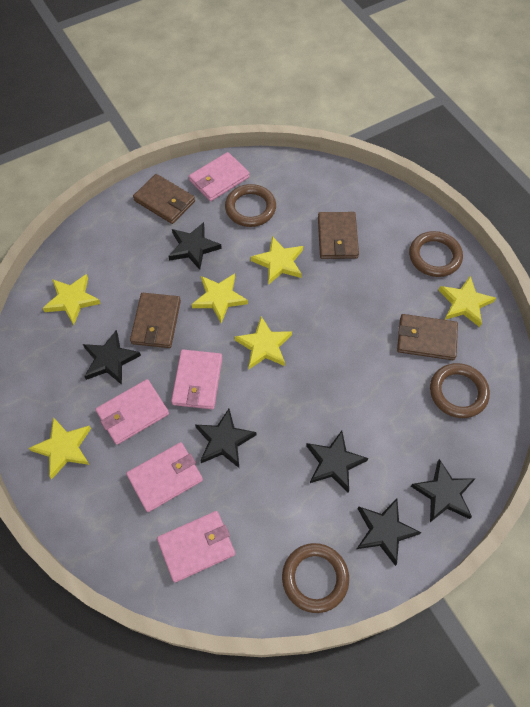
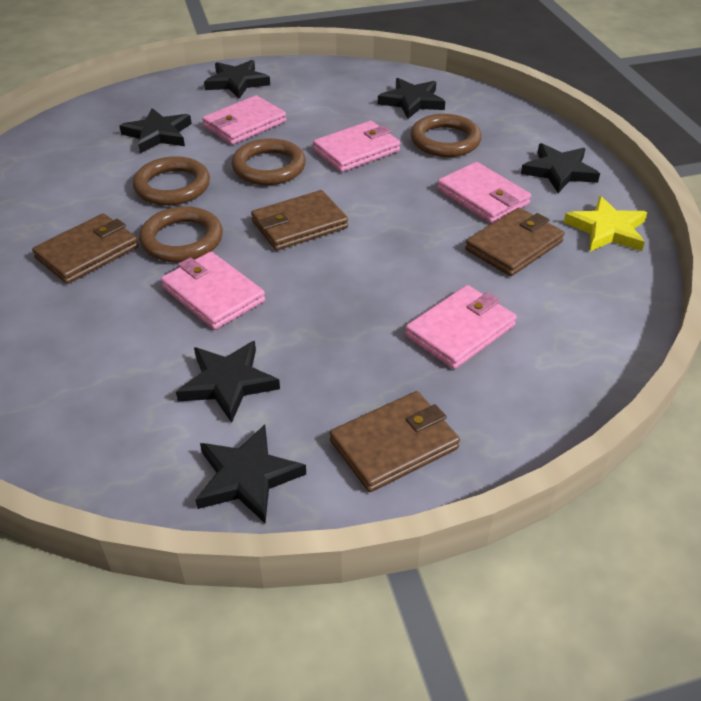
yellow star: [29,417,91,479] [42,274,101,325] [191,274,248,323] [235,316,292,369] [251,236,303,285] [439,276,496,327] = 6 -> [564,196,647,252] = 1

